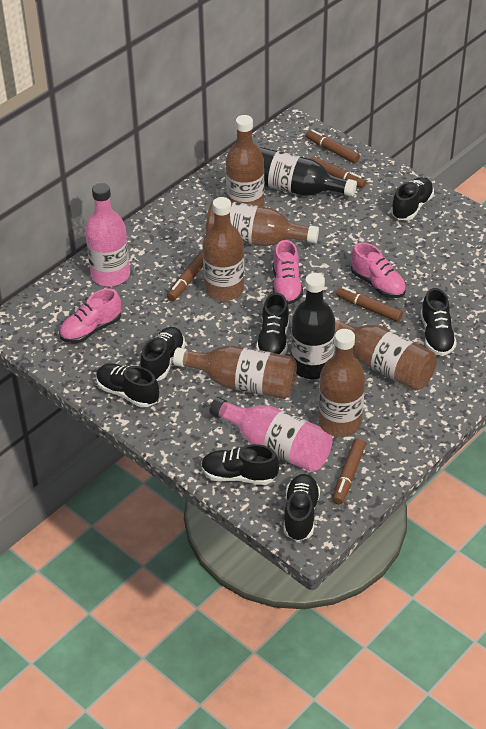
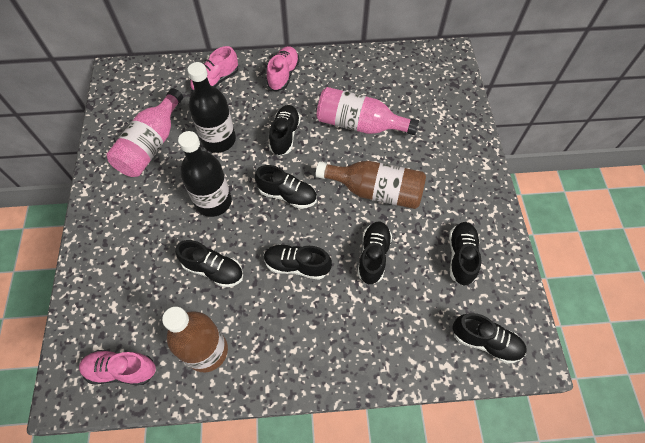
brown bottle: [173,345,297,399] [203,197,244,301] [206,202,319,246] [226,115,264,207] [318,329,365,437] [334,316,437,391] = 6 -> [162,307,228,372] [316,161,426,209] = 2
brown marker: [167,251,203,301] [306,129,360,163] [310,156,366,188] [332,439,366,504] [336,287,403,322] = 5 -> none = 0

